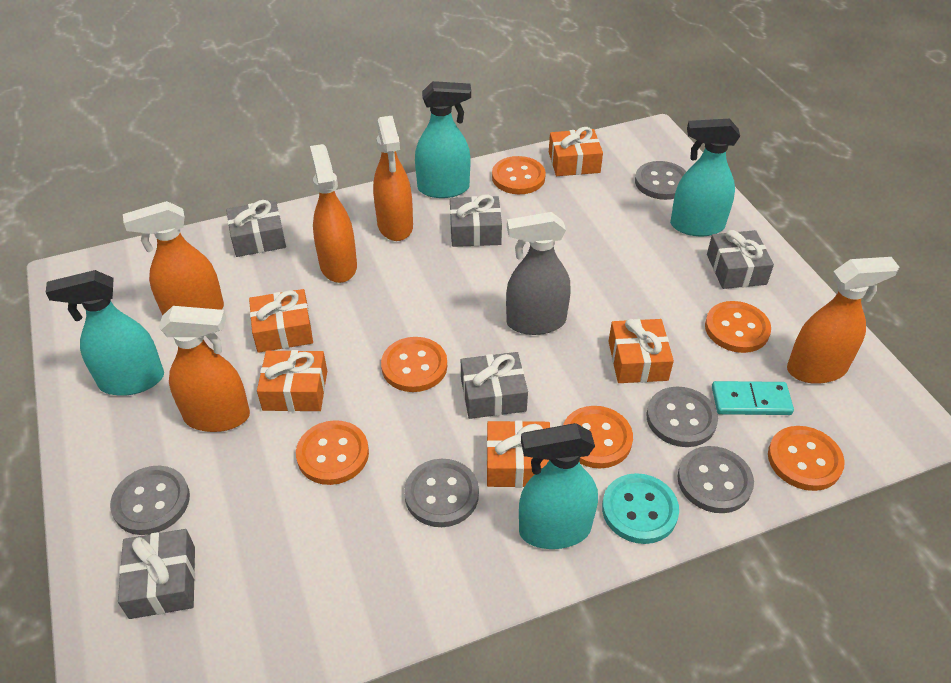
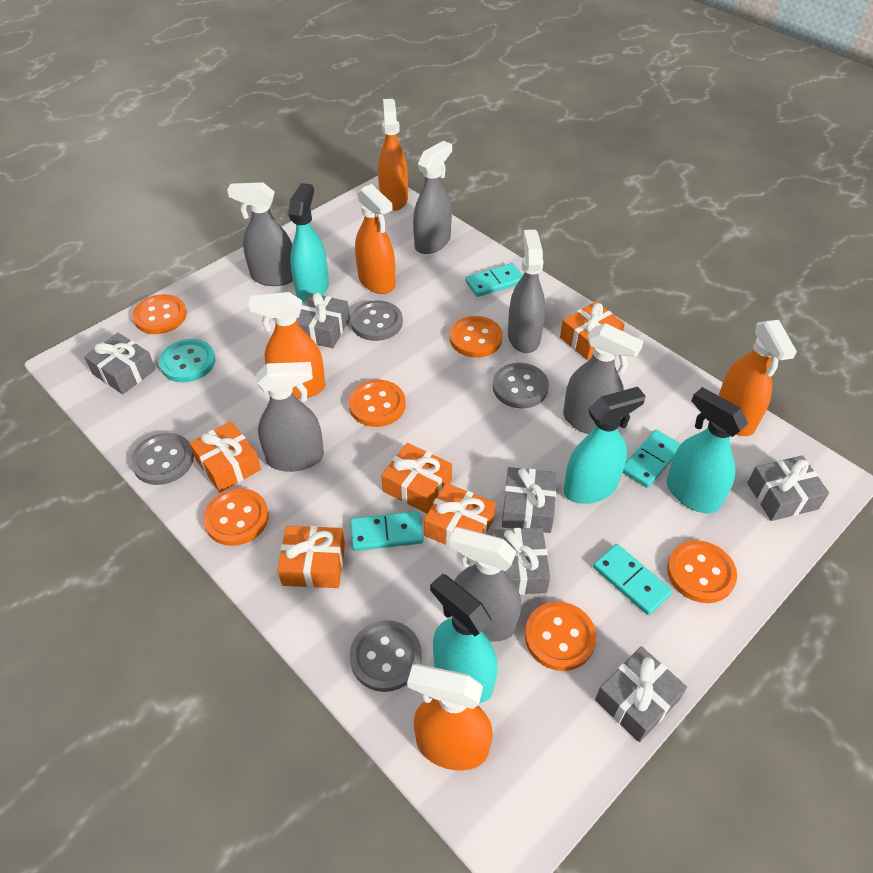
grey button: [110,466,190,535] [404,459,479,527] [635,161,687,200] [646,387,718,447] [678,446,754,513] = 5 -> [131,433,194,485] [350,620,422,692] [351,300,403,341] [493,363,549,408] = 4
grey gift: [118,529,195,619] [226,200,286,257] [450,195,502,247] [461,352,528,419] [707,230,774,289] = 5 -> [84,333,156,394] [296,293,350,348] [491,528,550,595] [502,467,557,533] [595,646,687,742] [747,455,829,521] = 6
grey spray bottle: [506,212,571,335] = 1 -> [227,182,293,286] [257,362,324,472] [413,141,452,254] [449,527,521,641] [508,230,545,353] [563,323,644,434] = 6
turquoise domino: [712,381,794,415] = 1 -> [350,511,423,551] [465,263,523,297] [593,544,672,615] [623,430,681,488] = 4

